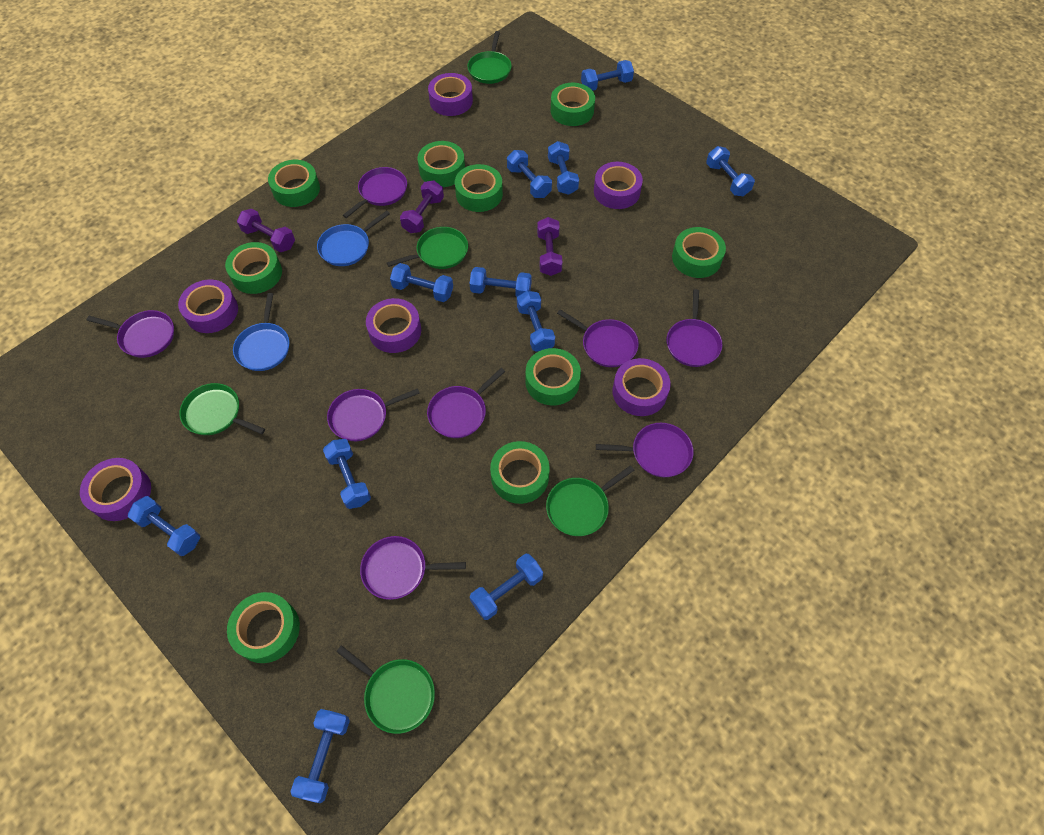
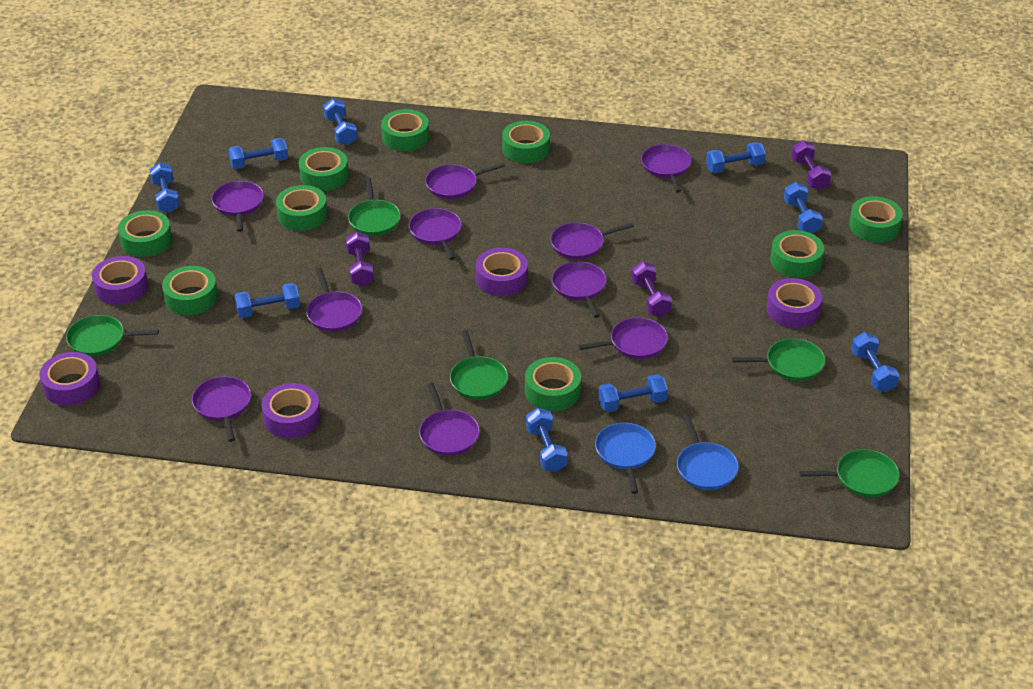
blue dumbbell: [128,496,200,556] [290,709,350,803] [323,439,371,509] [390,263,453,302] [470,267,532,297] [470,554,543,620] [507,150,552,198] [517,291,555,352] [548,141,579,195] [581,60,634,91] [706,146,755,196] = 11 -> [149,162,180,213] [228,138,288,169] [234,283,300,318] [323,98,357,145] [526,408,568,472] [598,374,668,412] [706,142,766,173] [784,182,823,234] [851,332,899,392] = 9
purple pan: [86,310,174,358] [327,388,420,441] [343,167,407,218] [360,536,466,600] [427,368,505,438] [557,310,639,367] [596,423,694,477] [666,289,723,367] = 8 -> [192,376,251,442] [212,181,264,232] [306,268,362,332] [409,208,462,260] [419,383,480,456] [425,163,505,199] [550,222,634,260] [552,261,606,318] [578,317,668,359] [641,144,691,193] = 10
purple tape: [80,458,151,521] [178,280,238,333] [366,298,421,353] [428,73,473,116] [594,162,643,209] [612,358,671,416] = 6 -> [40,352,100,406] [92,256,148,305] [261,383,321,438] [476,248,528,296] [767,278,822,328] = 5

